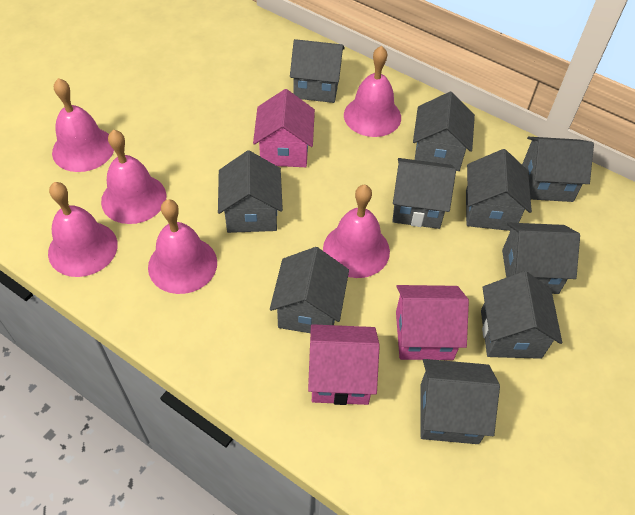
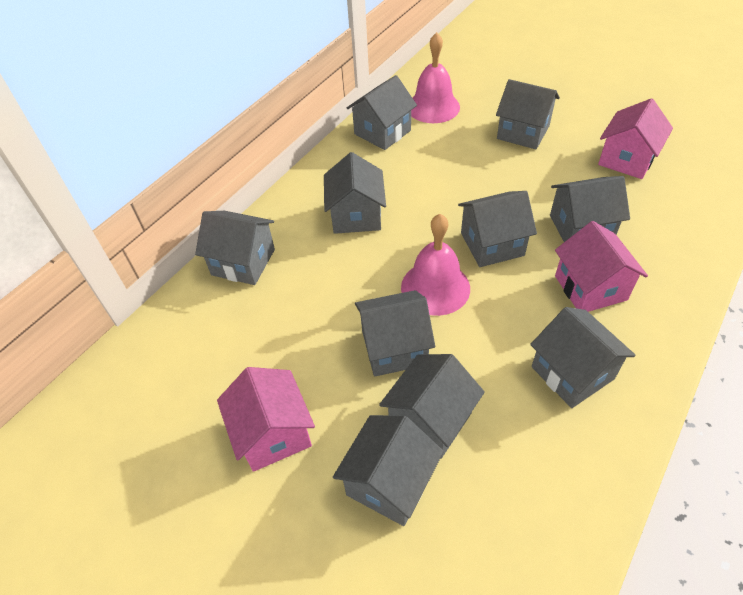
pink bell: [48,182,118,277] [52,78,114,172] [101,130,166,224] [148,199,217,294] [323,185,390,278] [344,46,401,137] = 6 -> [401,214,470,316] [411,32,460,123] = 2

